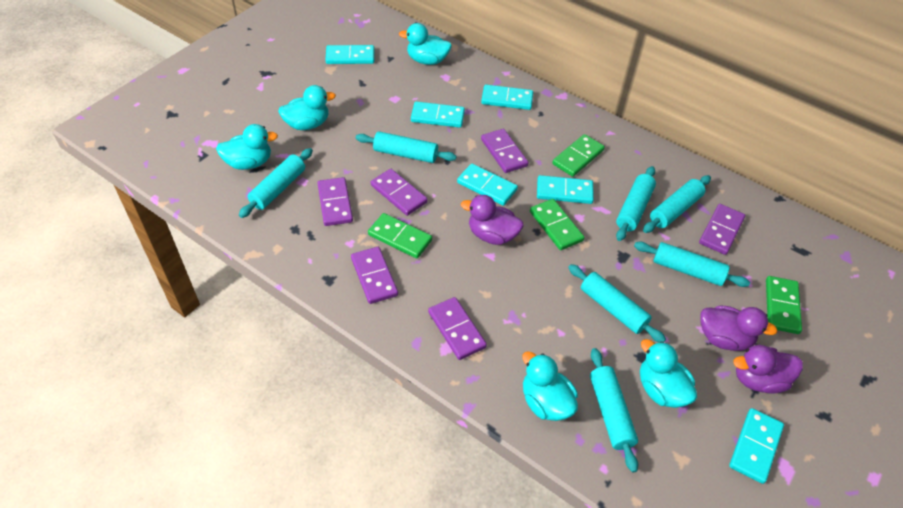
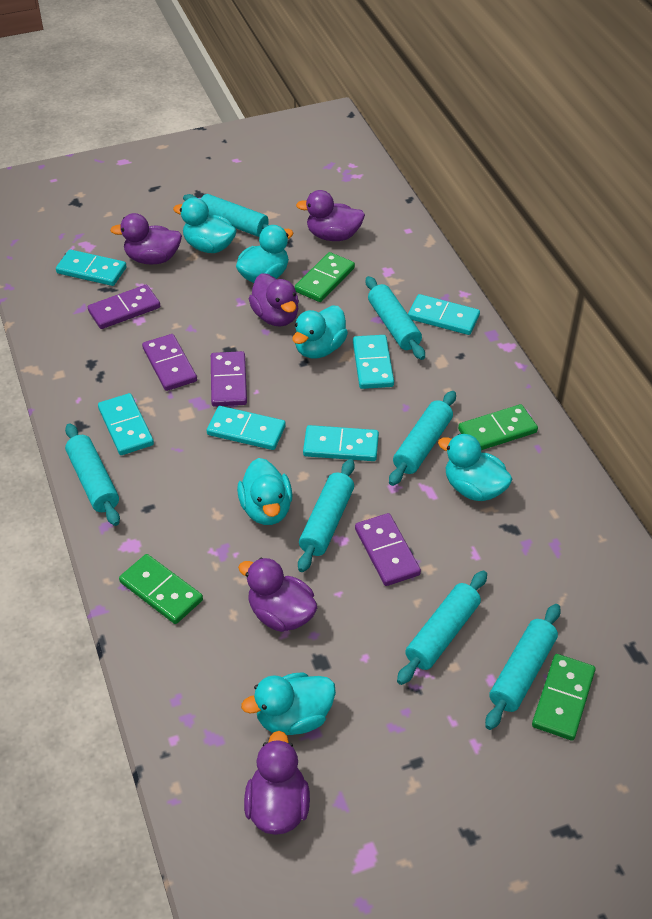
purple domino: [317,177,353,226] [351,247,398,304] [371,169,428,216] [428,297,487,360] [481,129,528,173] [699,204,745,255] = 6 -> [88,285,160,329] [142,334,197,391] [211,351,247,407] [355,513,421,586] = 4
purple duck: [461,195,523,245] [700,306,778,351] [733,345,803,394] = 3 -> [110,213,182,264] [238,558,317,632] [244,731,310,835] [249,273,299,326] [296,190,365,241] = 5
turquoise duck: [216,124,278,170] [278,85,336,130] [399,23,452,65] [522,351,578,421] [640,339,697,408] = 5 -> [173,198,236,253] [236,225,294,283] [237,458,293,525] [241,672,336,735] [292,306,348,358] [438,434,512,501] = 6

